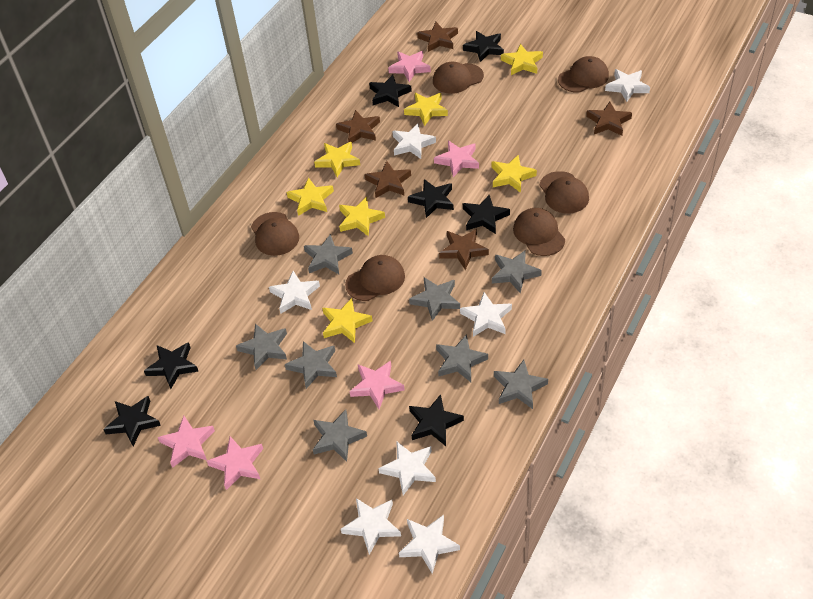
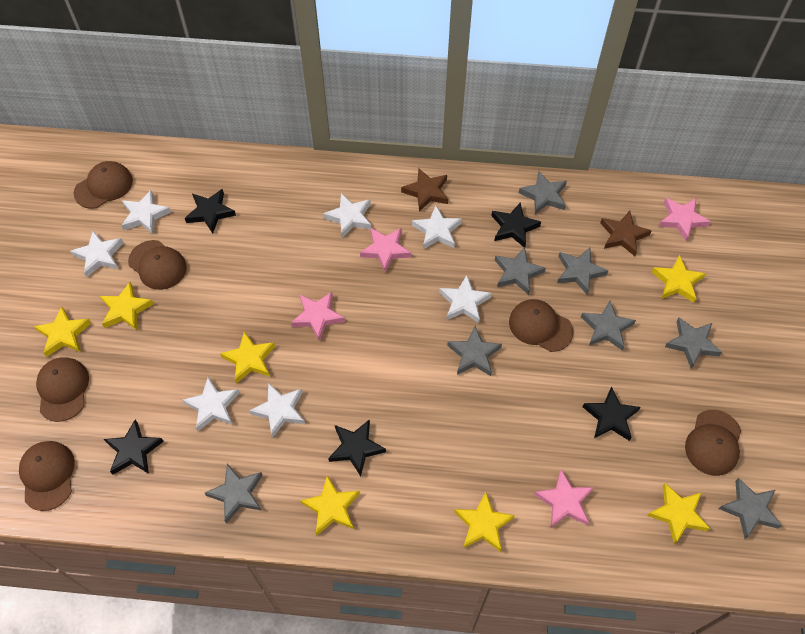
black star: [103,396,161,446] [144,342,199,389] [369,74,412,107] [408,179,454,218] [409,394,464,446] [463,31,504,62] [463,195,510,234] = 7 -> [104,420,164,474] [185,189,236,233] [328,419,386,476] [491,203,541,247] [582,386,641,441] = 5
brown star: [336,110,380,143] [365,161,411,198] [417,22,458,52] [439,229,489,270] [586,102,632,136] = 5 -> [401,168,448,212] [600,211,652,256] = 2
pink star: [158,416,215,468] [207,436,263,490] [349,361,405,409] [388,51,431,82] [434,141,479,177] = 5 -> [291,292,345,341] [360,228,411,273] [534,469,594,527] [658,198,711,241] = 4

